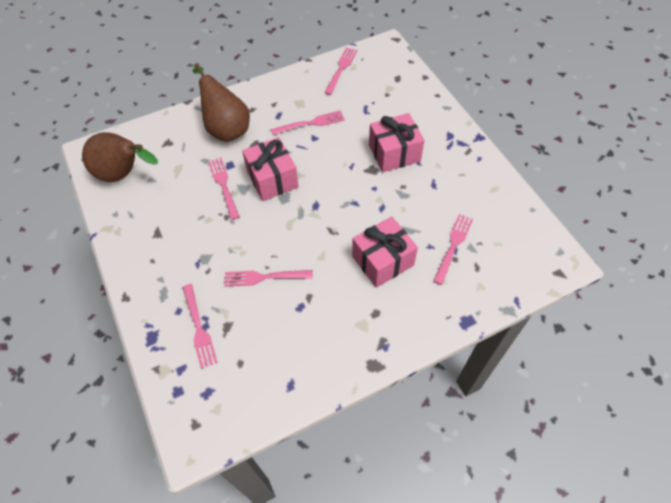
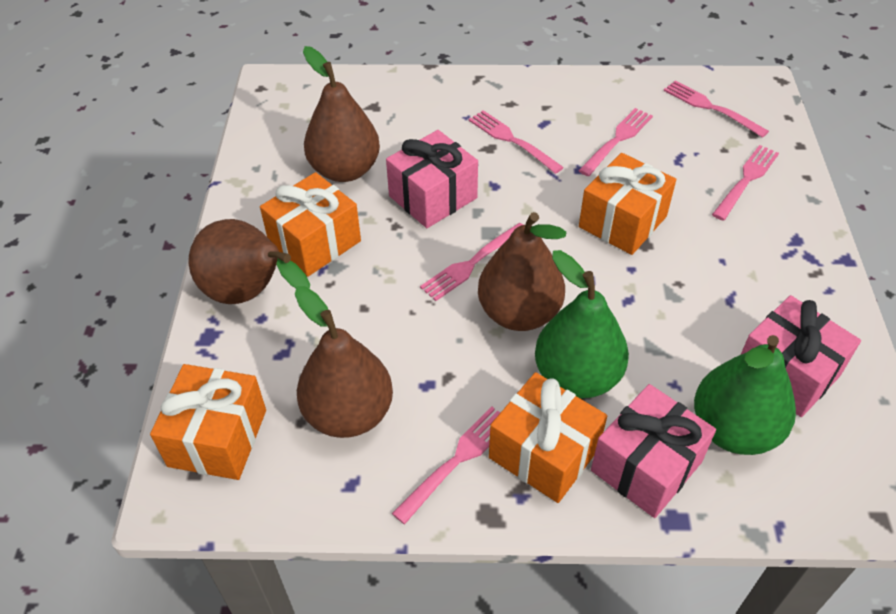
brown pear: [82,132,158,182] [193,63,250,142] = 2 -> [189,219,310,304] [295,286,393,438] [303,46,380,182] [478,212,566,331] = 4
green pear: none = 0 -> [535,250,629,398] [694,335,796,455] = 2
orange gift: none = 0 -> [150,364,266,480] [260,172,361,277] [489,372,607,503] [579,153,676,255] = 4

